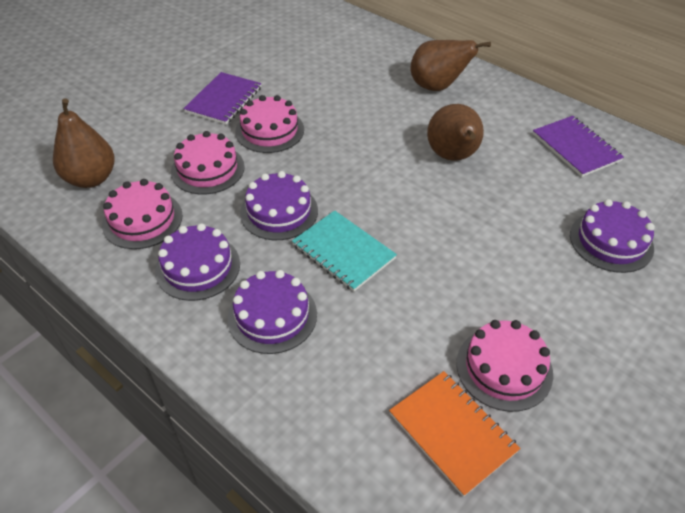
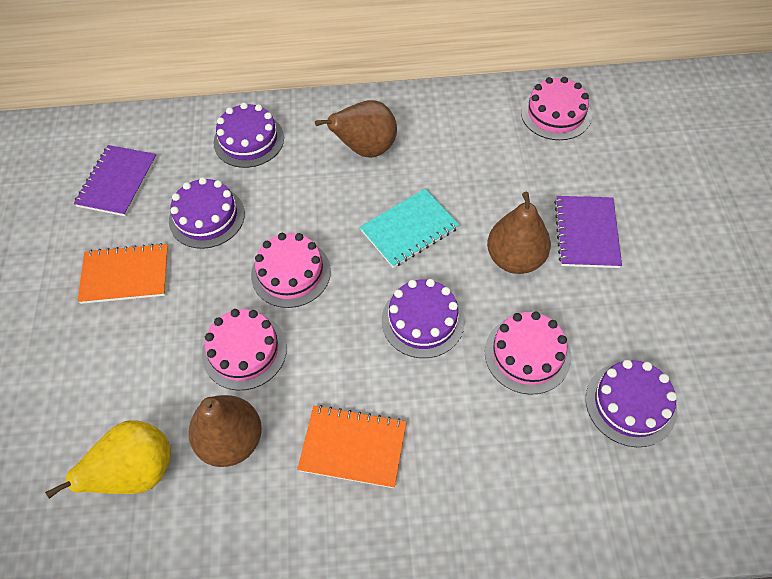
orange notebook: [389,371,521,497] = 1 -> [77,243,168,304] [297,405,407,488] = 2
yellow pear: none = 0 -> [45,420,171,499] = 1

